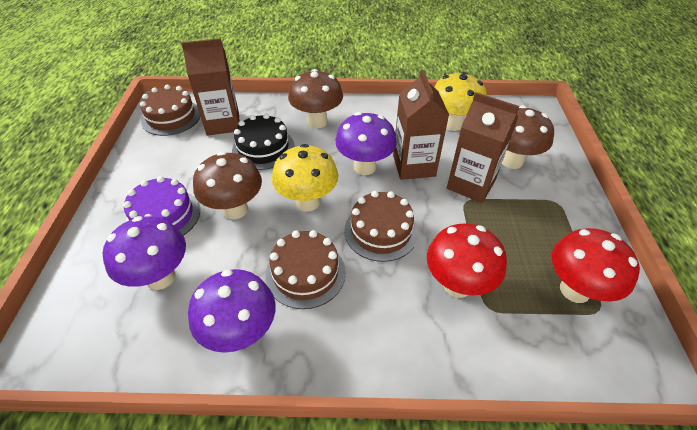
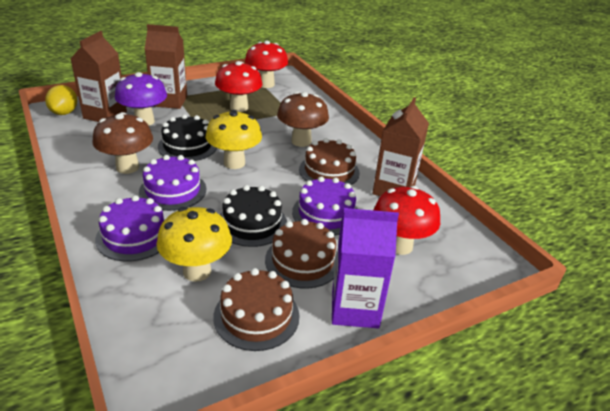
black cake: [232,114,295,170] = 1 -> [158,114,217,161] [220,185,287,247] = 2
brown mushroom: [193,152,262,219] [288,69,343,129] [502,105,554,169] = 3 -> [92,112,153,174] [277,92,329,147] = 2
purple cake: [123,176,200,236] = 1 -> [95,195,165,262] [139,155,206,211] [292,176,358,235] = 3
purple carton: none = 0 -> [332,208,399,328] = 1
purple mushroom: [102,216,186,290] [188,269,275,353] [335,112,397,175] = 3 -> [115,72,167,126] = 1
red mushroom: [427,223,507,298] [552,228,640,303] = 2 -> [215,61,263,112] [245,41,288,88] [374,186,440,255] = 3
yellow lemon: none = 0 -> [45,85,77,115] = 1

